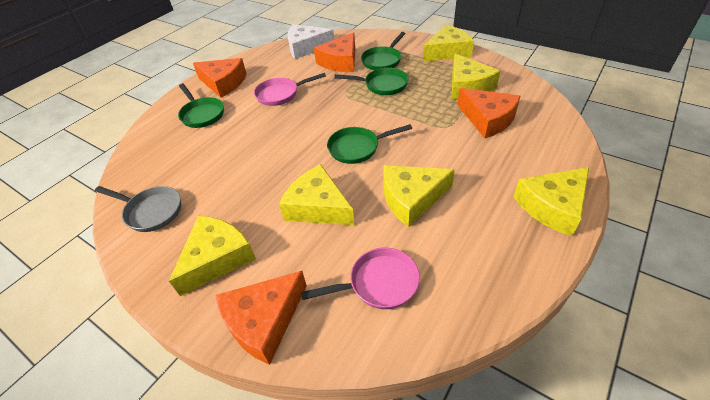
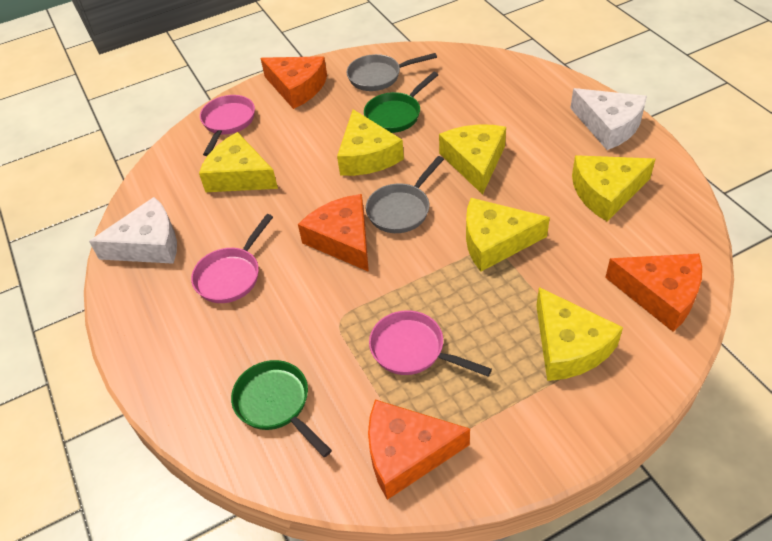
green pan: [178,84,224,128] [327,124,412,164] [334,68,409,95] [361,32,406,70] = 4 -> [231,360,332,457] [364,72,439,133] = 2
grey pan: [95,186,181,232] = 1 -> [346,53,437,91] [366,156,444,233] = 2
pink pan: [254,73,326,106] [301,247,420,309] = 2 -> [191,214,273,303] [200,95,255,156] [369,310,492,377] = 3
white cheese: [288,24,334,59] = 1 -> [89,197,177,264] [570,88,647,150] = 2

